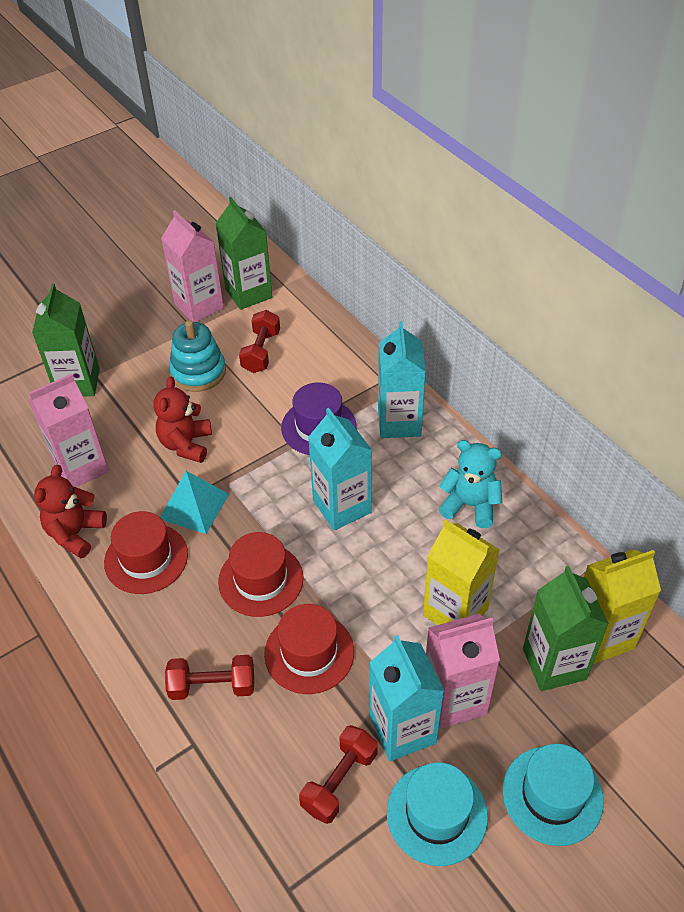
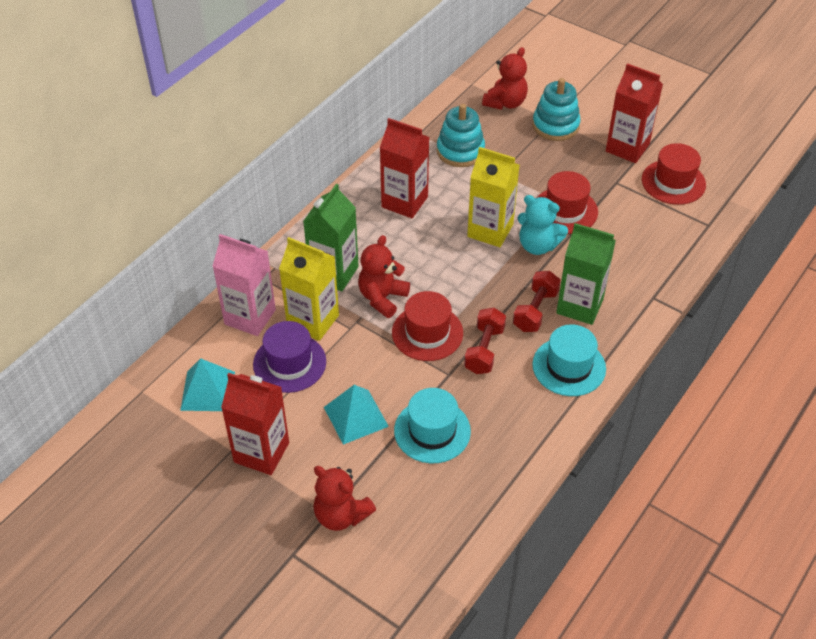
green carton: [32,283,100,397] [215,197,273,310] [523,566,609,691] = 3 -> [303,184,359,291] [556,223,616,325] = 2
pink carton: [29,374,109,487] [161,210,224,322] [426,614,500,728] = 3 -> [213,234,276,336] = 1
red carton: none = 0 -> [221,373,289,475] [380,118,429,218] [606,63,663,163] = 3
red dumbbell: [165,655,254,700] [239,310,280,373] [299,725,378,824] = 3 -> [464,308,506,374] [513,271,561,332] = 2
red teddy bear: [34,465,107,558] [153,377,212,463] = 2 -> [313,466,376,531] [358,235,410,318] [482,47,528,110] = 3
turquoise carton: [308,408,372,530] [370,635,444,761] [378,321,426,438] = 3 -> none = 0
turquoise pyramid: [160,471,229,534] = 1 -> [180,358,235,411] [324,385,389,445] = 2
turquoise stacking toy: [169,320,226,392] = 1 -> [437,104,485,167] [532,78,581,141] = 2

